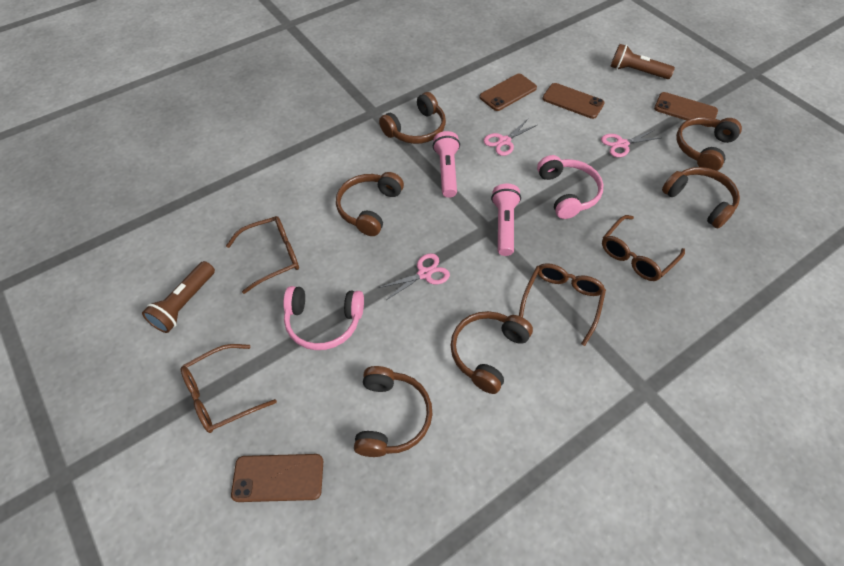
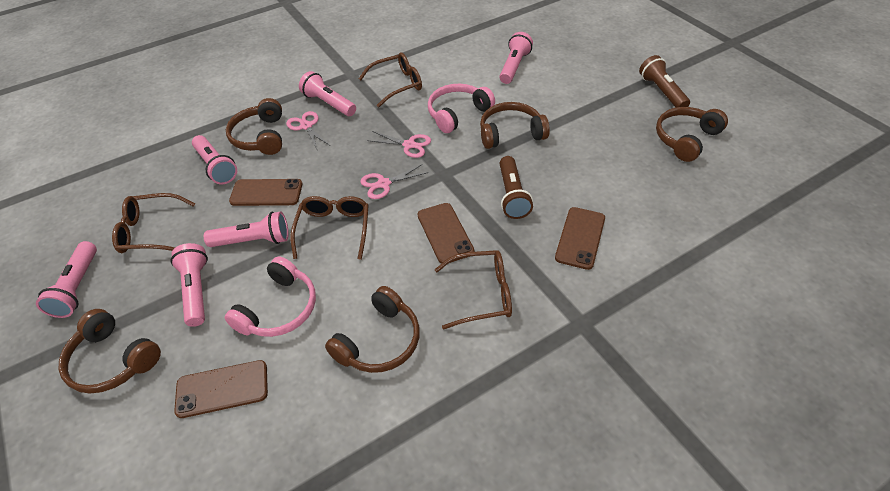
brown headphones: [336,172,404,236] [354,366,433,457] [379,92,446,144] [450,311,533,394] [662,167,740,228] [676,117,742,171] = 6 -> [58,309,161,394] [226,98,282,155] [325,286,420,373] [480,102,550,149] [656,107,728,162] = 5
pink flashlight: [433,131,460,198] [491,184,521,256] = 2 -> [36,241,97,318] [171,243,208,327] [192,135,237,184] [204,212,289,247] [299,71,356,116] [499,32,533,84] = 6

